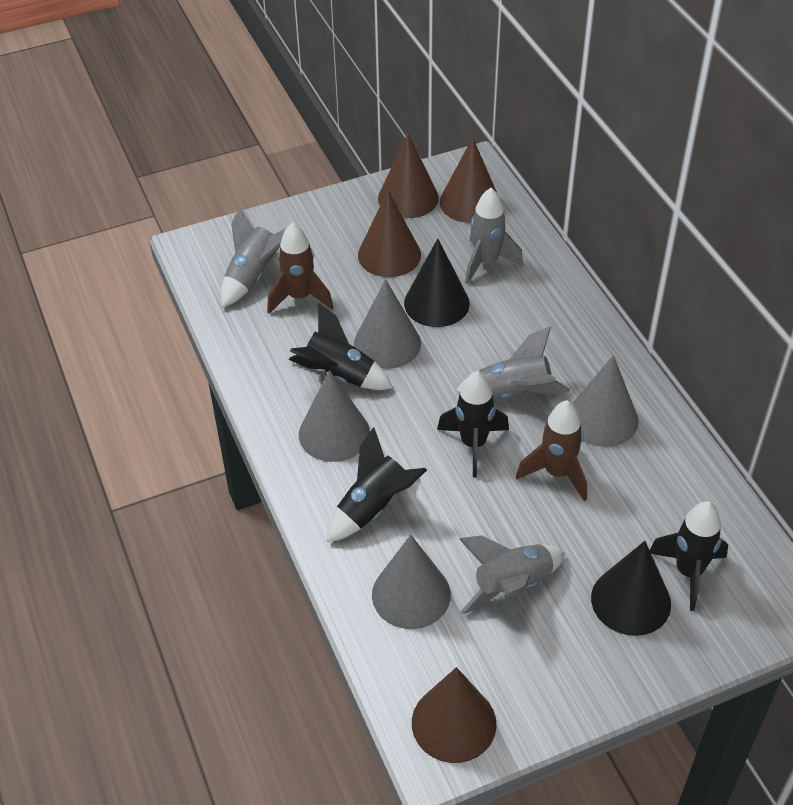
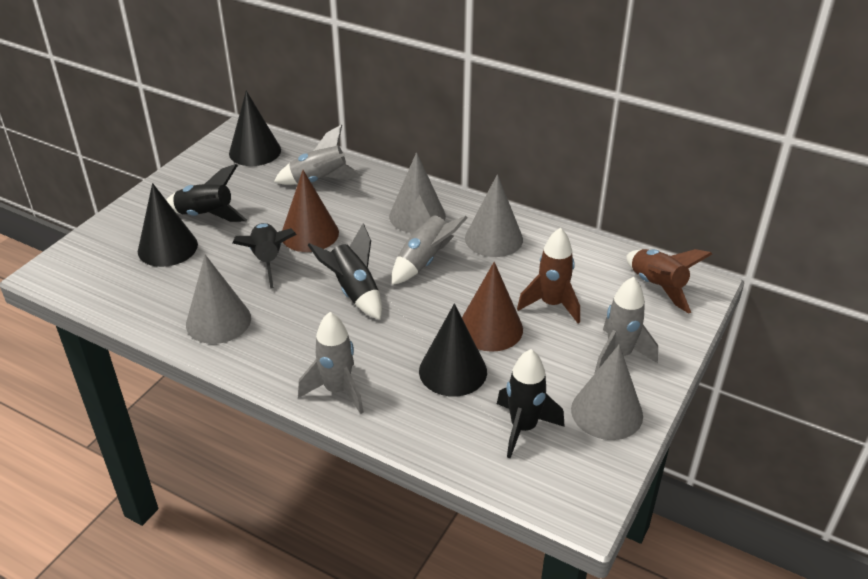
black cone: [404,238,470,327] [591,541,671,636] = 2 -> [138,183,198,267] [229,91,281,166] [419,304,487,397] = 3
brown cone: [358,190,421,277] [378,133,439,218] [412,667,496,763] [440,137,497,223] = 4 -> [282,170,339,252] [462,262,523,352] = 2

